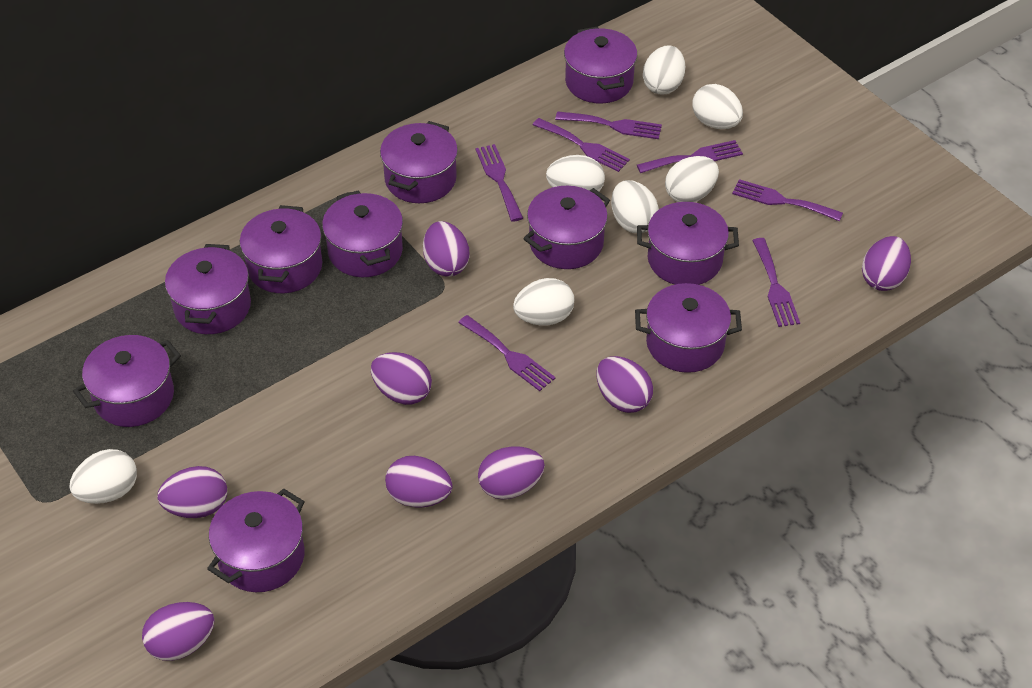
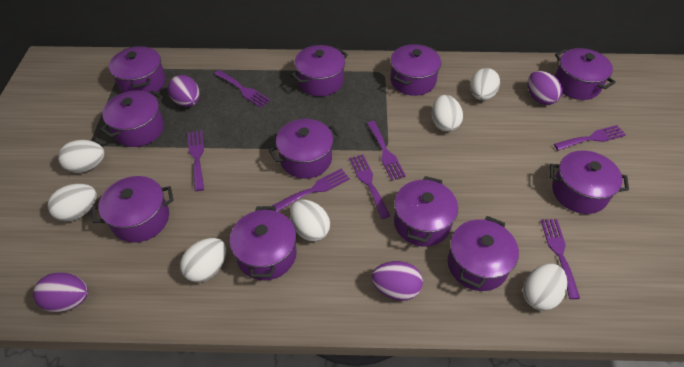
purple egg: [142,602,215,661] [157,466,227,518] [371,352,432,405] [385,456,453,507] [423,221,469,277] [478,446,545,499] [596,356,653,413] [862,236,911,291] = 8 -> [33,272,88,312] [168,75,200,107] [371,261,423,301] [527,71,563,105] = 4
purple pot: [73,335,181,427] [165,244,251,334] [207,488,305,592] [240,205,322,293] [322,190,403,277] [380,121,458,203] [523,186,610,269] [564,26,637,104] [635,283,742,373] [637,202,739,285] = 10 -> [92,176,174,243] [100,90,164,147] [109,46,166,95] [230,206,297,280] [269,119,340,179] [291,45,348,96] [390,44,441,96] [394,176,458,247] [448,216,519,291] [550,150,629,214] [555,48,616,100] = 11

